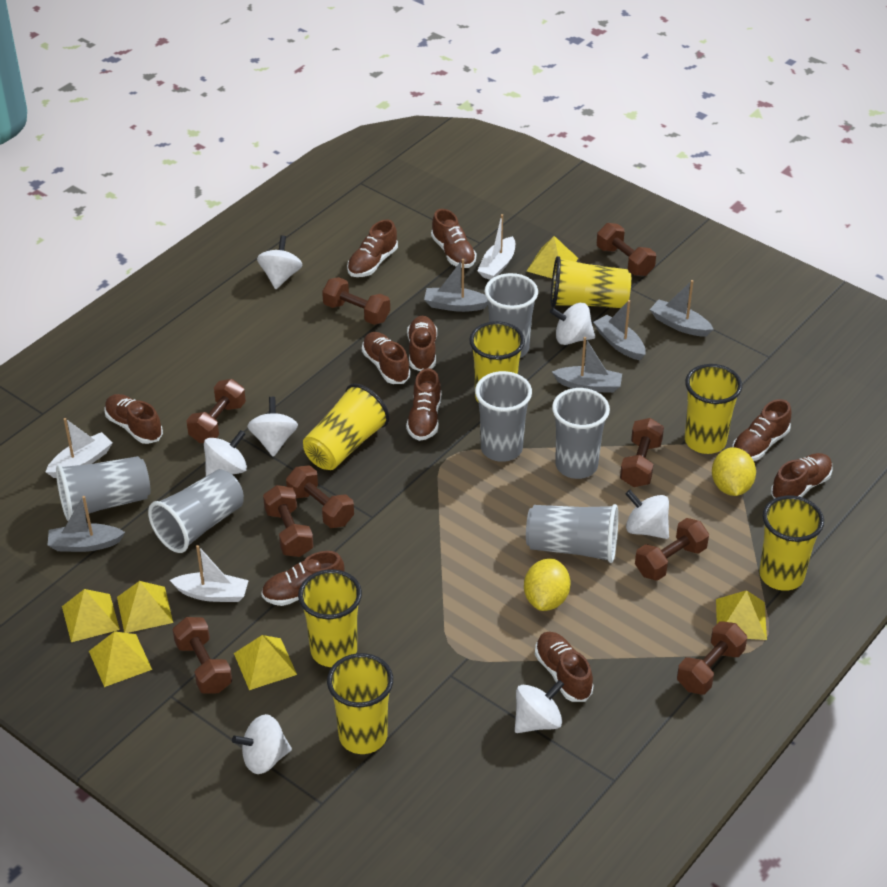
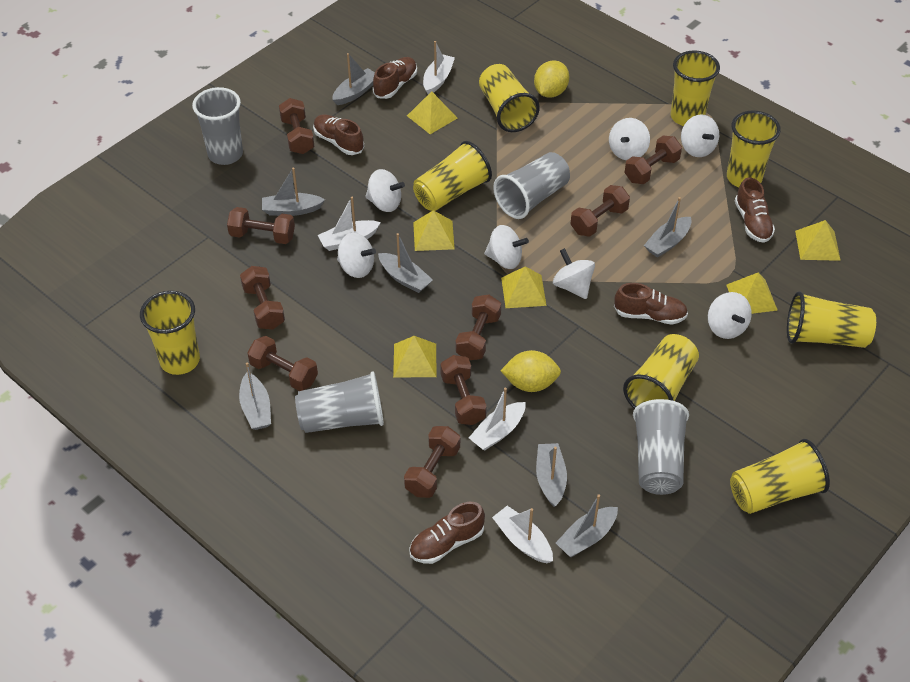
brown shoe: [104,394,163,444] [261,551,344,606] [347,220,398,277] [362,332,411,384] [406,368,441,441] [407,316,437,371] [431,209,476,268] [535,632,593,702] [732,399,792,461] [771,453,833,499] = 10 -> [313,114,364,155] [373,57,417,99] [409,502,485,564] [614,283,688,324] [735,177,775,243] = 5
grey boat: [47,496,125,552] [424,259,488,312] [552,337,622,393] [593,300,646,360] [650,280,714,336] = 5 -> [239,362,271,430] [262,167,325,216] [332,53,375,105] [378,233,433,293] [536,443,567,507] [556,495,618,557] [644,197,691,258] = 7
grey cup: [56,456,151,521] [148,469,244,553] [475,371,532,462] [484,273,538,358] [526,504,618,563] [552,388,610,479] = 6 -> [192,87,243,165] [295,372,384,433] [493,152,570,219] [633,399,689,495] = 4
white boat: [46,418,113,478] [170,545,249,602] [477,214,515,280] = 3 -> [318,197,381,251] [423,41,455,94] [469,388,525,451] [492,506,553,563] = 4
yellow cup: [298,569,362,667] [303,384,390,470] [327,653,393,754] [469,321,525,402] [551,256,631,308] [685,364,742,454] [759,495,824,591] = 7 -> [140,291,200,375] [413,141,492,211] [479,64,540,132] [623,334,699,409] [671,50,720,126] [727,110,781,187] [730,439,830,514] [787,291,876,348] = 8

